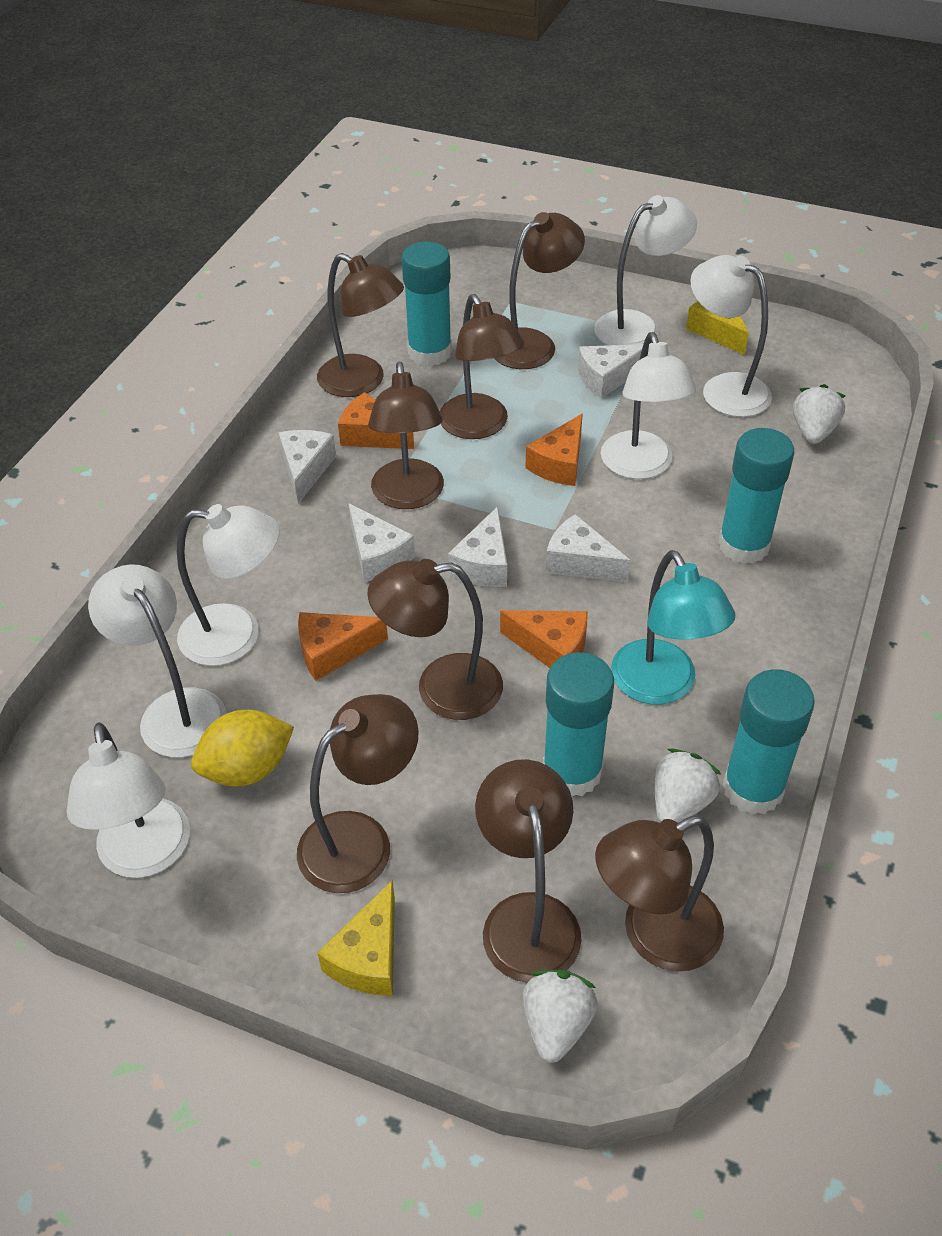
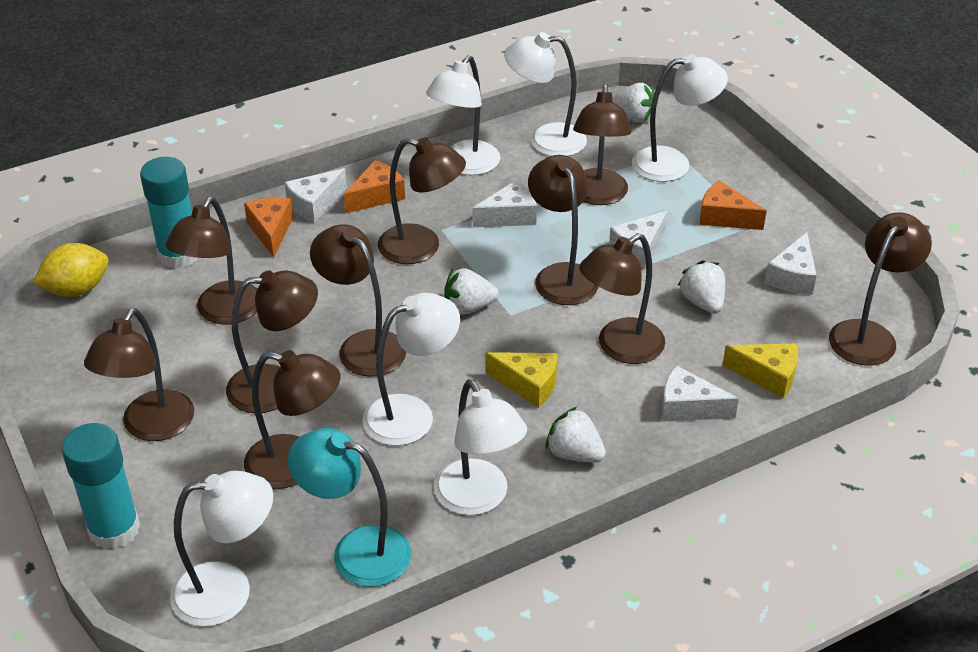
brown lamp: [297,694,419,893] [317,253,404,397] [367,559,503,720] [368,362,444,509] [440,294,525,439] [475,759,581,983] [494,212,585,369] [595,816,724,972] = 8 -> [84,308,194,441] [165,197,257,325] [226,270,318,414] [244,350,340,489] [310,224,406,377] [378,137,466,264] [528,155,598,305] [573,84,632,205] [579,233,665,364] [829,212,932,366] = 10
orange cheese: [298,612,388,681] [338,392,414,449] [500,610,588,668] [525,414,583,486] = 4 -> [244,197,293,258] [344,160,405,213] [699,180,767,230] = 3
turquoise glue stick: [402,242,452,366] [543,652,614,797] [718,428,794,564] [722,669,815,815] = 4 -> [62,423,140,549] [140,157,197,269] = 2
white strawberry: [523,970,598,1063] [655,748,721,823] [793,384,845,444] = 3 -> [444,268,498,315] [545,407,606,463] [612,83,654,123] [678,261,725,314] = 4

